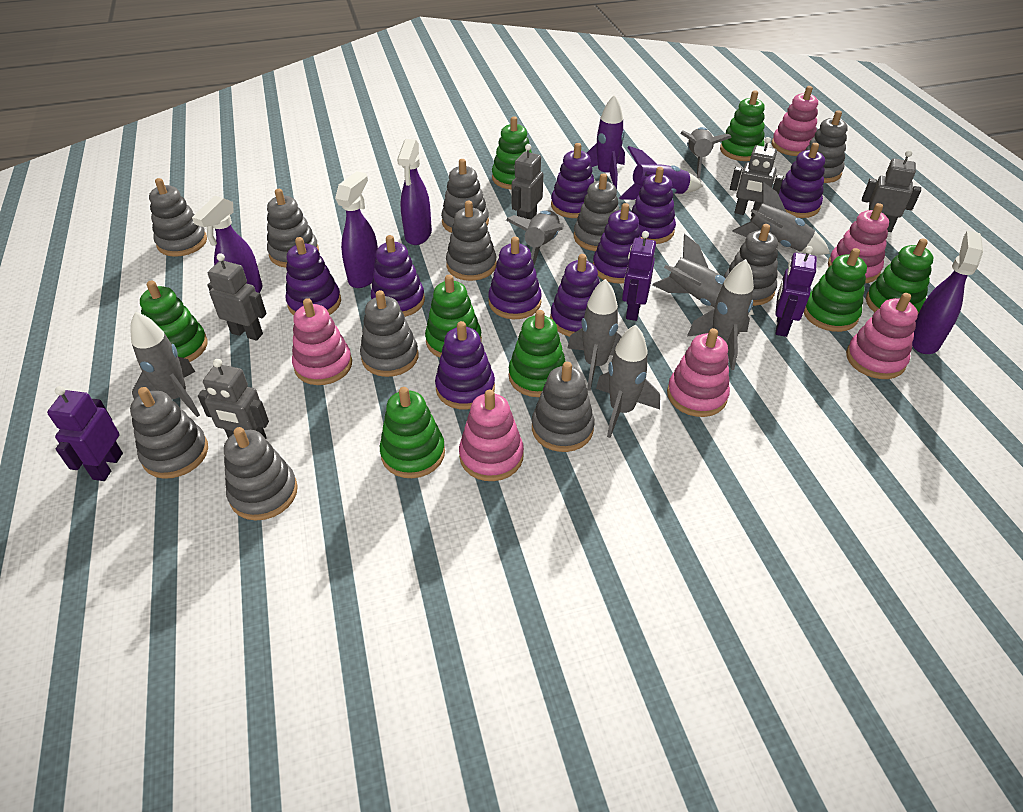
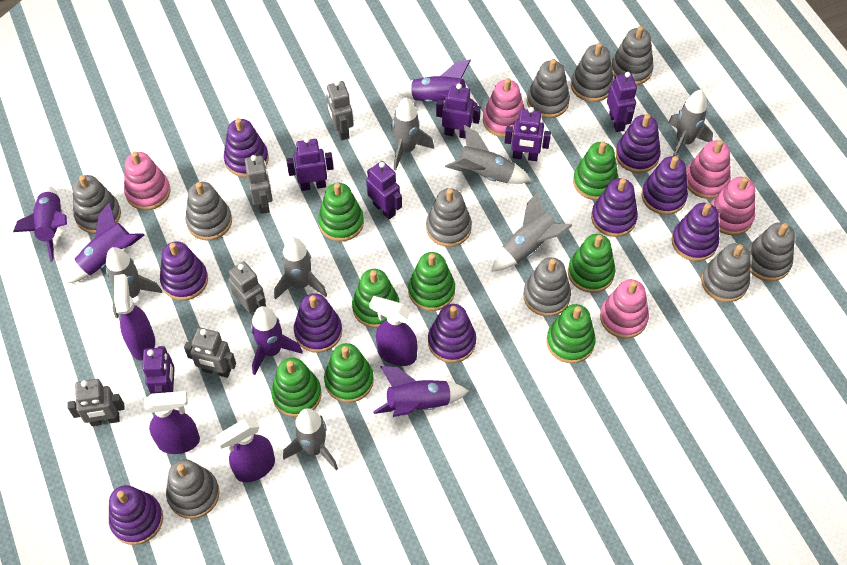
grey rocket: [130,312,200,417] [506,210,564,265] [568,279,622,391] [596,325,660,438] [652,234,754,315] [680,127,732,178] [687,259,754,370] [732,182,830,255] = 8 -> [106,247,162,318] [274,237,327,299] [283,408,338,470] [390,97,434,170] [445,125,531,184] [492,191,572,271] [668,90,713,156] = 7
grey stacking toy: [130,387,208,479] [149,178,207,257] [224,427,298,521] [267,189,319,268] [360,290,418,377] [441,159,489,233] [446,201,496,281] [532,362,594,452] [574,173,620,251] [724,224,778,306] [805,110,848,183] = 11 -> [73,175,121,234] [166,459,220,519] [185,182,232,240] [426,188,472,247] [523,257,571,316] [527,59,570,118] [571,43,614,102] [611,26,654,85] [701,243,750,302] [748,222,795,281] = 10
pink stacking toy: [292,298,352,385] [459,390,524,481] [667,328,730,417] [772,86,818,156] [828,203,889,283] [846,293,918,379] = 6 -> [124,152,171,210] [483,78,525,137] [600,279,649,338] [686,140,731,199] [711,177,755,235] = 5
purple robot: [47,386,123,481] [622,231,656,321] [775,246,817,337] = 3 -> [142,346,175,394] [286,137,334,191] [366,161,402,219] [436,83,481,139] [505,107,551,161] [607,72,637,132] = 6
purple rocket: [587,95,625,189] [619,146,703,200] = 2 -> [13,187,67,262] [65,202,144,283] [251,306,303,375] [373,366,469,417] [395,60,478,106] = 5

